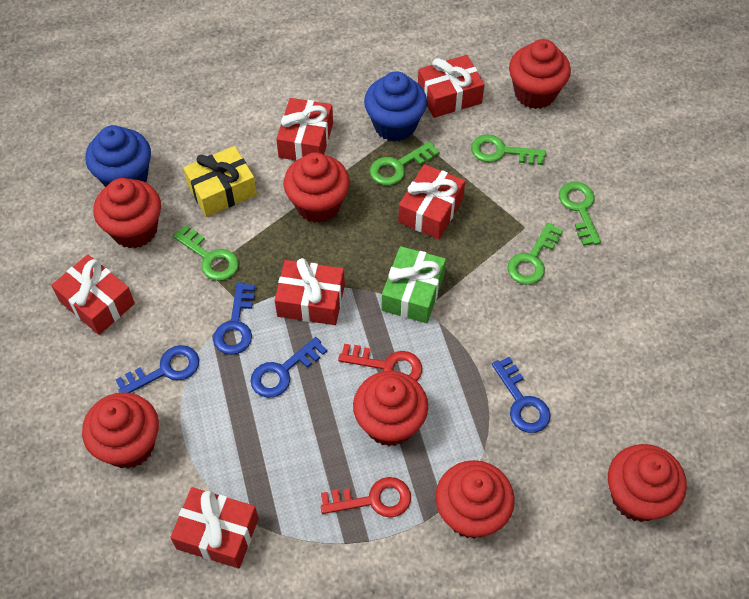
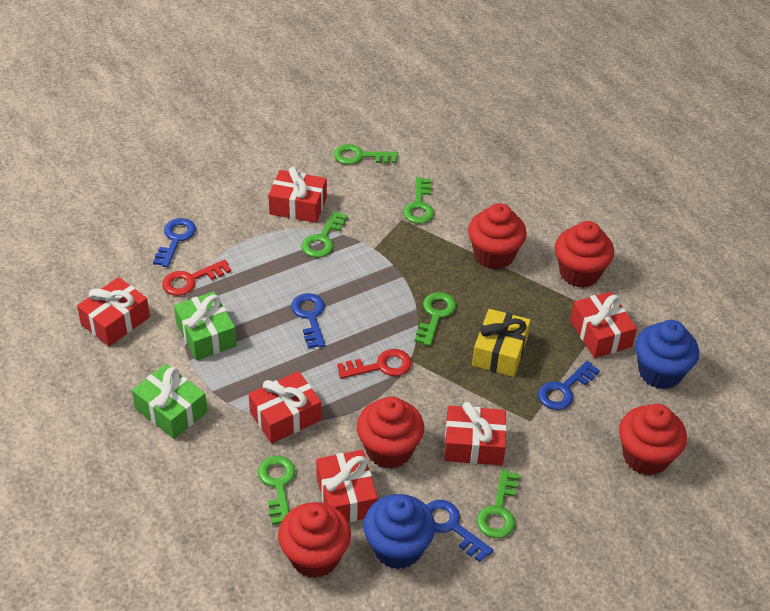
green gift: [382,246,446,323] = 1 -> [132,364,207,439] [174,291,237,360] = 2
green key: [173,225,239,281] [370,141,439,185] [471,134,546,165] [507,222,563,285] [559,182,601,246] = 5 -> [258,456,296,525] [301,211,348,258] [334,144,398,165] [403,177,434,224] [415,292,456,346] [477,469,519,538] = 6
red cupcake: [82,392,159,469] [93,178,161,248] [284,152,350,223] [353,371,428,446] [435,460,515,539] [509,39,571,109] [608,444,687,522] = 7 -> [278,502,351,578] [357,397,424,469] [468,203,527,270] [555,221,614,288] [619,404,687,476] = 5

